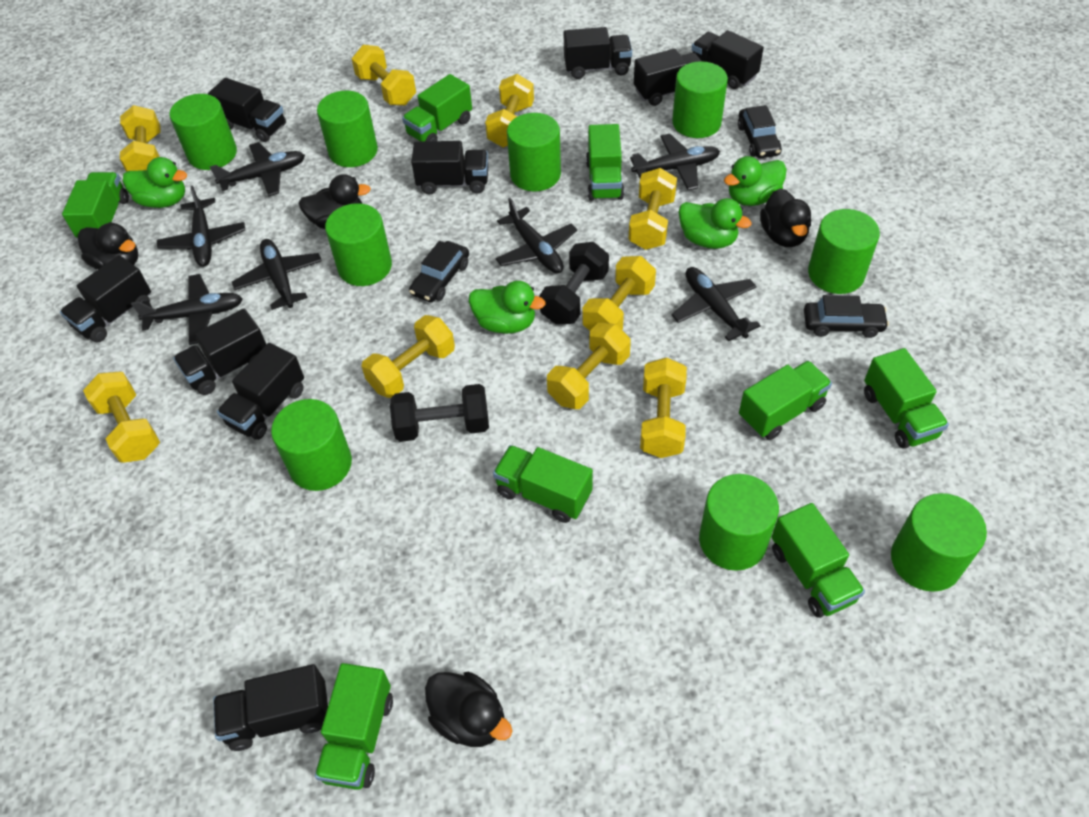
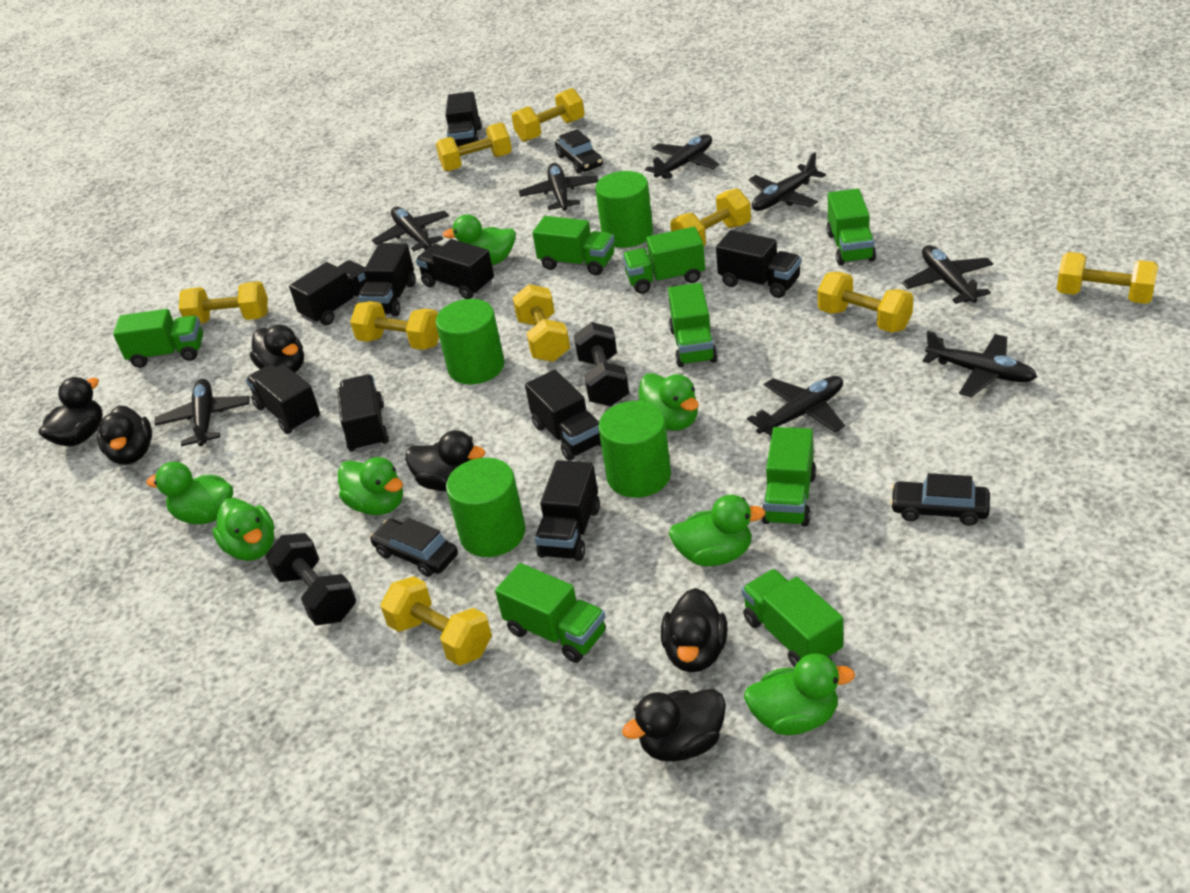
black duck: [78,223,139,270] [298,174,371,229] [425,672,512,747] [760,189,811,247] = 4 -> [39,377,103,446] [97,405,152,465] [250,324,304,372] [405,430,485,491] [622,689,726,762] [661,588,727,673] = 6
black plane: [131,274,243,345] [157,185,245,267] [210,142,305,196] [232,239,322,310] [495,198,577,273] [630,134,720,190] [671,267,761,342] = 7 -> [155,379,250,446] [372,207,449,251] [519,163,599,211] [645,134,720,179] [747,376,845,437] [749,152,826,211] [902,245,993,304] [922,331,1037,397] = 8
green cylinder: [169,94,237,170] [271,399,352,491] [317,91,378,167] [325,203,392,286] [507,113,561,191] [672,61,728,138] [699,474,779,571] [808,209,880,294] [891,493,987,592] = 9 -> [436,299,505,385] [446,458,526,557] [595,171,653,248] [599,401,671,498] = 4
green duck: [123,157,187,208] [469,281,546,334] [678,198,752,249] [724,156,787,206] = 4 -> [146,462,233,524] [212,498,274,561] [338,457,403,515] [443,214,516,265] [638,373,699,431] [669,495,765,566] [744,654,855,735] = 7

